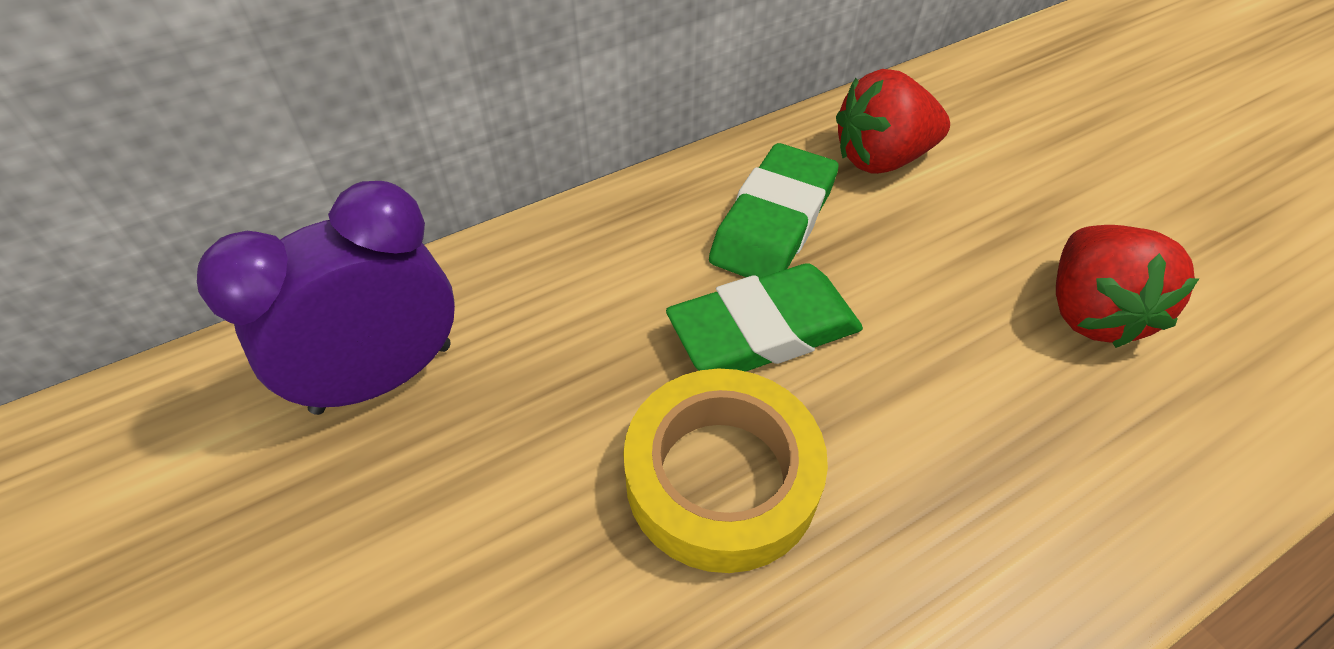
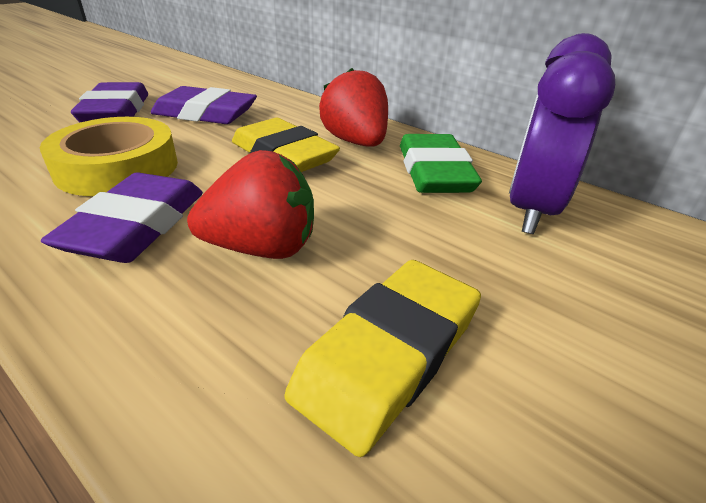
green eraser: [666,263,863,372] [709,143,839,278] = 2 -> [400,134,482,193] = 1
purple eraser: none = 0 -> [41,173,203,263] [71,82,148,122] [151,86,257,124] = 3
yellow eraser: none = 0 -> [232,118,340,172] [285,260,481,457] = 2

